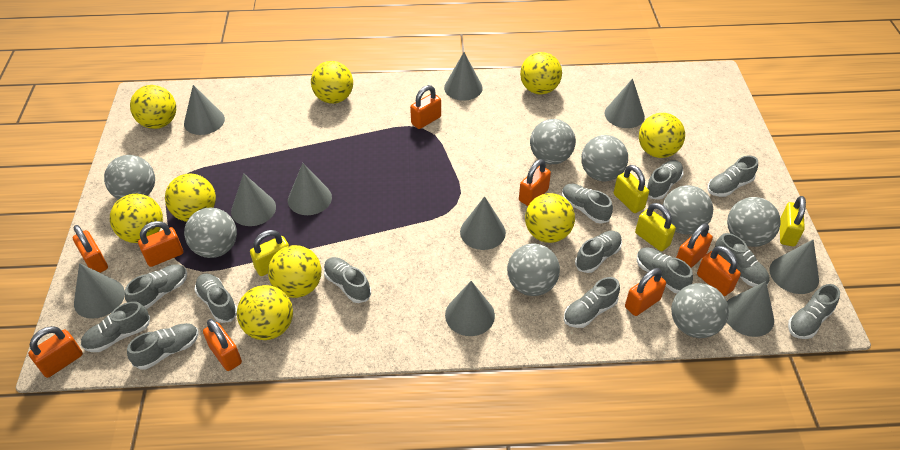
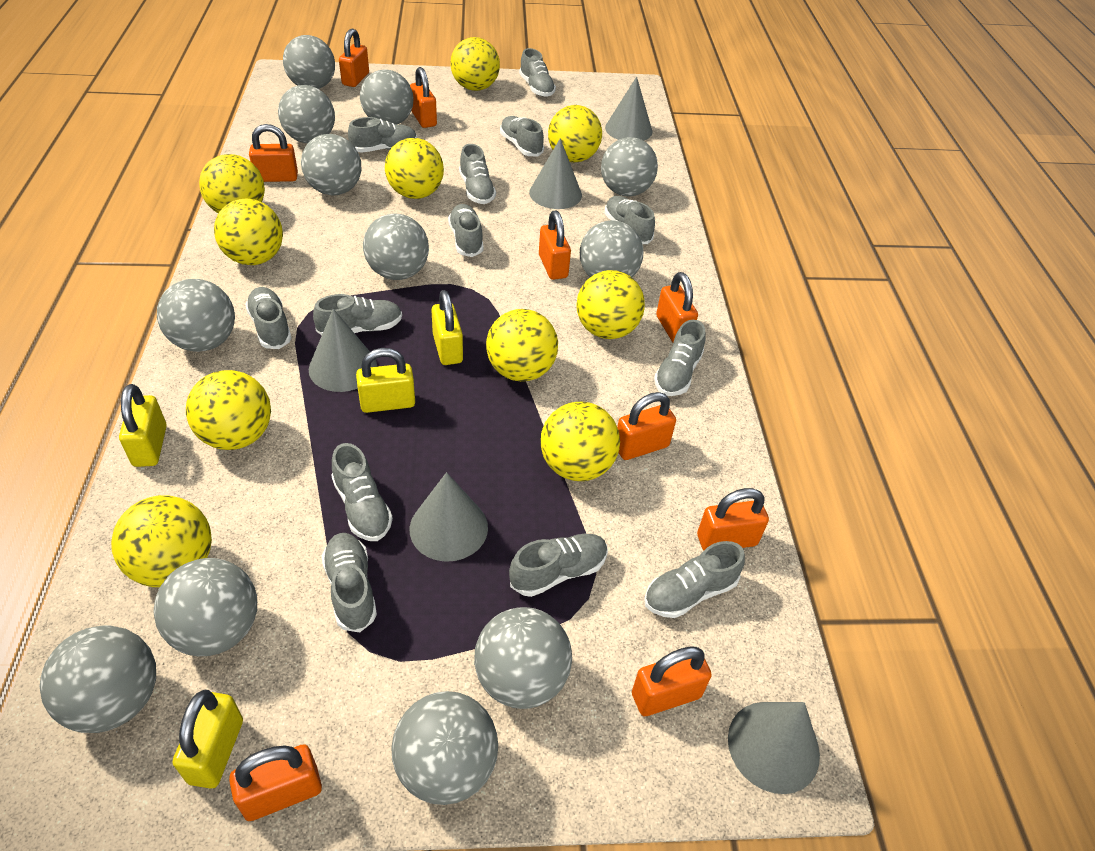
grey ball: [104,155,155,200] [184,208,237,258] [507,244,560,296] [530,119,576,164] [581,135,628,182] [662,185,713,234] [671,283,729,338] [727,197,781,247] = 8 -> [40,625,156,733] [154,558,257,656] [157,279,235,352] [278,85,335,143] [283,35,335,89] [301,134,361,195] [360,69,414,125] [363,214,429,280] [391,691,498,805] [474,607,572,709] [580,220,643,277] [601,137,658,196] = 12
grey cone: [74,263,125,319] [184,85,225,135] [231,173,276,226] [288,163,332,215] [444,52,483,101] [445,281,495,336] [460,196,506,250] [604,78,645,128] [727,281,774,337] [769,239,819,294] = 10 -> [309,309,377,392] [410,472,488,562] [529,138,582,209] [605,77,652,141] [728,702,820,794] = 5
yellow ball: [110,194,163,243] [130,85,176,129] [165,174,216,222] [237,285,293,340] [268,245,321,298] [311,61,353,104] [520,52,562,95] [525,193,575,243] [639,113,685,158] = 9 -> [111,495,212,587] [186,370,271,450] [199,154,265,213] [214,199,283,265] [385,138,444,199] [450,37,500,91] [486,309,558,381] [541,402,620,481] [548,105,602,162] [576,270,645,339] = 10

